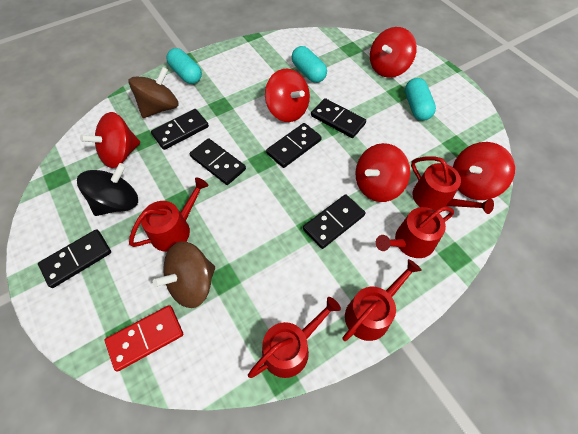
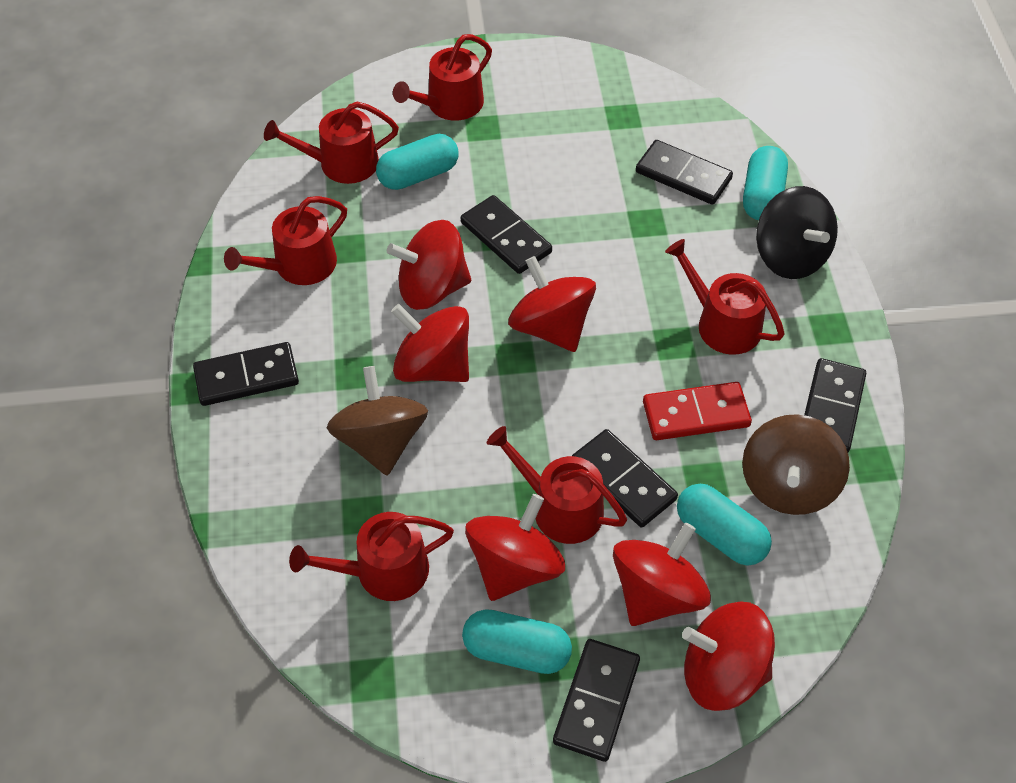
red spinning top: [80,112,140,168] [265,69,310,122] [355,143,410,202] [370,27,417,78] [453,142,515,200] = 5 -> [387,220,471,310] [391,304,469,382] [465,494,565,601] [508,256,596,352] [613,523,711,626] [682,602,775,711] = 6
red watering can: [129,178,208,252] [248,297,341,378] [343,259,422,341] [376,206,454,258] [411,156,494,214] = 5 -> [224,196,347,285] [264,102,399,184] [289,512,454,601] [393,34,492,121] [487,426,627,544] [665,239,785,355] = 6
turquoise capsule: [166,48,202,84] [292,46,327,83] [405,78,436,121] = 3 -> [376,134,458,190] [462,609,572,674] [677,484,772,566] [743,146,788,220] = 4

